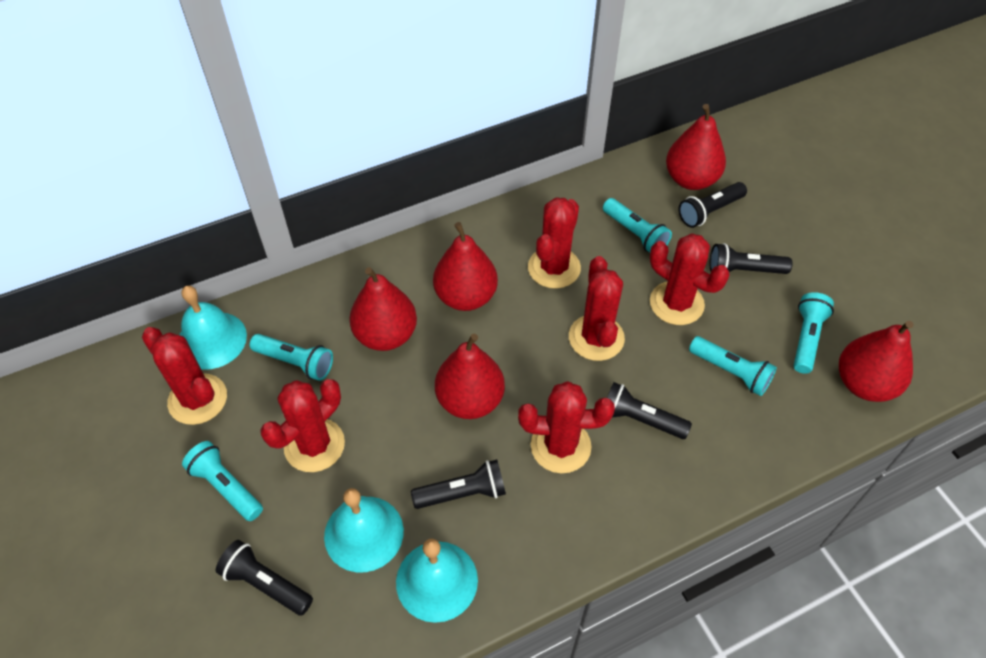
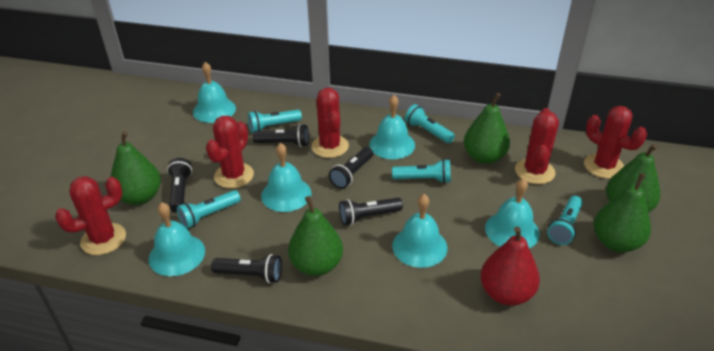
green pear: none = 0 -> [110,131,161,205] [288,196,343,276] [464,93,510,164] [594,173,651,252] [606,144,660,213] = 5
red cactus: [142,327,227,425] [260,379,345,472] [518,381,615,473] [528,197,581,289] [569,256,625,361] [650,233,729,325] = 6 -> [55,176,126,255] [206,116,254,188] [311,88,349,158] [515,108,559,184] [584,106,647,179] = 5
red pear: [349,267,417,351] [433,222,498,311] [435,334,505,419] [666,104,726,190] [839,321,913,402] = 5 -> [480,226,540,306] = 1
turquoise bell: [180,286,247,370] [324,488,404,572] [396,539,478,623] = 3 -> [149,202,205,276] [193,62,236,123] [261,143,311,212] [369,95,415,159] [392,194,448,268] [485,178,540,248] = 6

